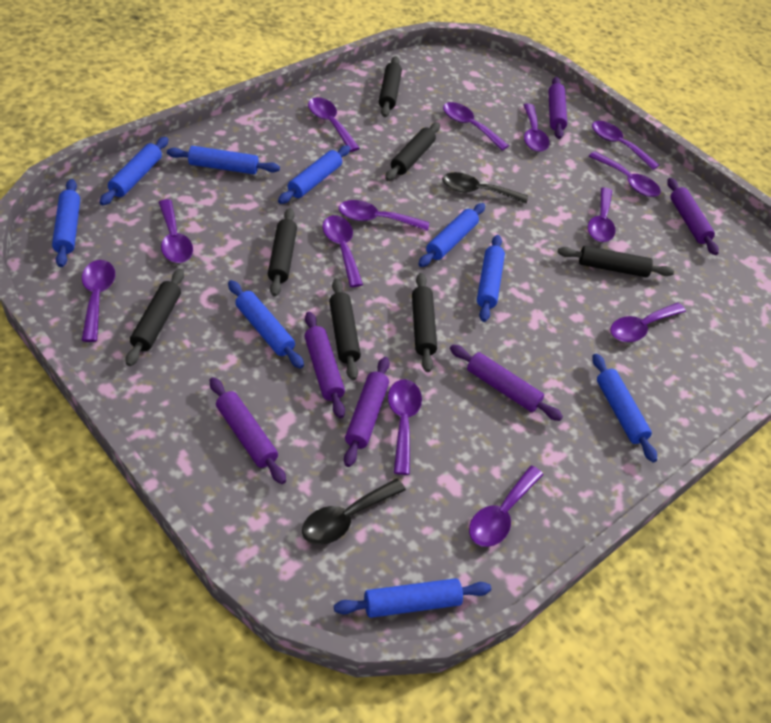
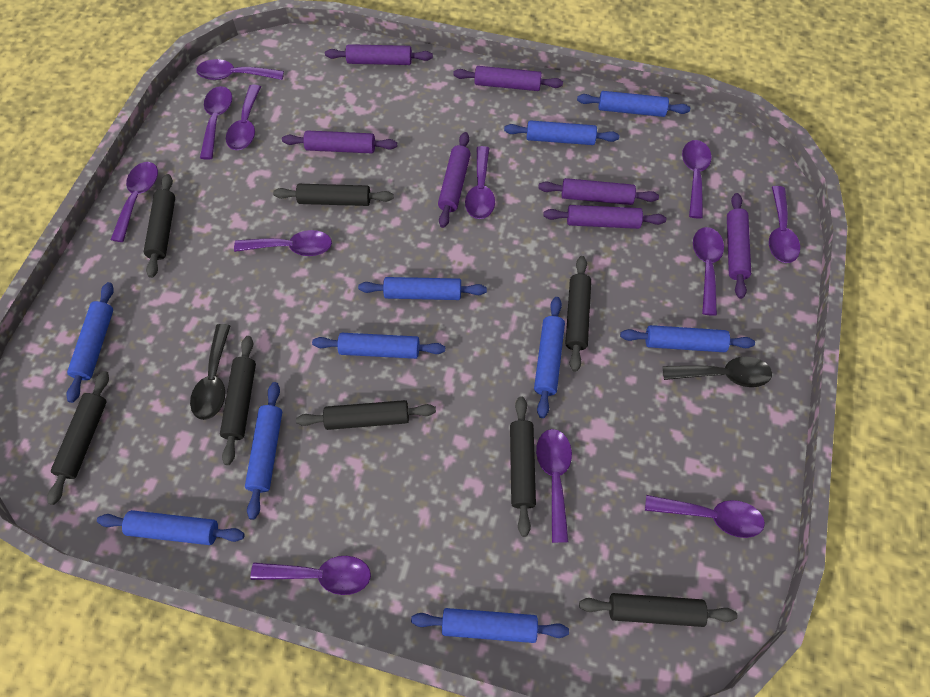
black rolling pin: [126,269,184,366] [268,208,297,297] [329,278,361,380] [379,56,402,117] [385,123,440,181] [412,273,437,372] [558,246,674,277] = 7 -> [47,371,109,505] [144,174,175,278] [220,336,256,465] [273,184,394,206] [296,400,436,430] [510,396,536,537] [565,256,591,372] [579,593,738,627] = 8
blue rolling pin: [52,179,80,267] [100,137,168,205] [167,146,280,174] [228,280,304,369] [278,146,350,204] [334,578,491,618] [418,203,485,267] [477,235,505,322] [592,353,657,462] = 9 -> [66,282,114,403] [97,510,245,545] [245,382,282,520] [312,333,445,359] [358,277,487,300] [411,608,569,643] [504,120,619,145] [534,297,565,418] [577,91,690,117] [620,325,755,352] = 10
purple rolling pin: [210,377,286,484] [304,312,345,418] [344,357,390,467] [450,345,563,421] [548,77,567,139] [667,178,719,255] = 6 -> [282,130,397,153] [325,44,433,65] [438,132,471,228] [453,66,563,91] [538,178,659,205] [543,205,666,229] [727,193,751,299] = 7
purple spoon: [81,260,115,342] [158,199,193,263] [308,97,360,152] [322,215,363,287] [339,200,429,231] [388,379,422,475] [443,102,509,151] [469,466,543,547] [524,103,549,152] [588,187,616,242] [589,152,661,197] [592,121,659,170] [610,303,686,342] = 13 -> [111,162,158,242] [196,59,284,80] [200,86,232,160] [226,85,261,150] [234,230,332,256] [250,556,371,595] [465,146,495,219] [536,429,572,543] [645,495,765,538] [682,140,712,219] [693,227,724,316] [769,186,800,263] = 12

